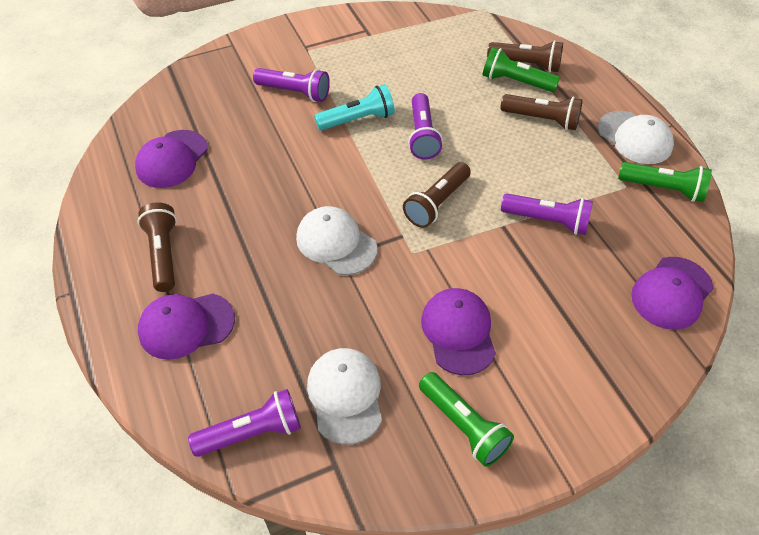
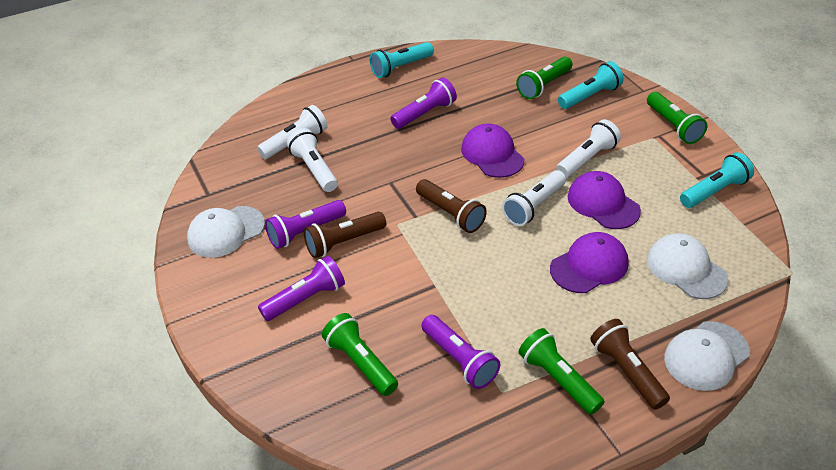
brown flashlight: [138,202,177,292] [403,162,471,228] [487,40,563,73] [500,94,583,130] = 4 -> [304,212,386,258] [416,179,487,233] [590,319,670,410] = 3
green flashlight: [419,372,514,467] [482,47,560,92] [618,162,712,202] = 3 -> [322,313,398,396] [516,56,573,99] [519,328,605,415] [647,92,707,144] = 4
purple cap: [135,130,208,188] [138,294,235,360] [421,288,496,375] [631,257,714,330] = 4 -> [461,124,524,178] [550,232,629,293] [568,171,641,229] = 3
turquoise flashlight: [314,84,395,131] = 1 -> [370,42,434,78] [558,61,624,109] [680,152,754,208] = 3
white flashlight: none = 0 -> [257,105,328,159] [287,128,338,192] [502,170,566,226] [556,119,621,178] = 4

